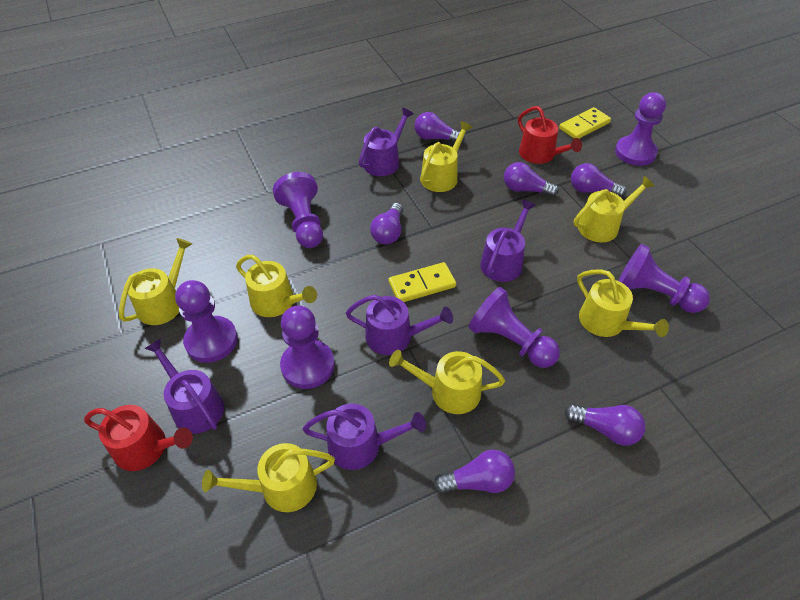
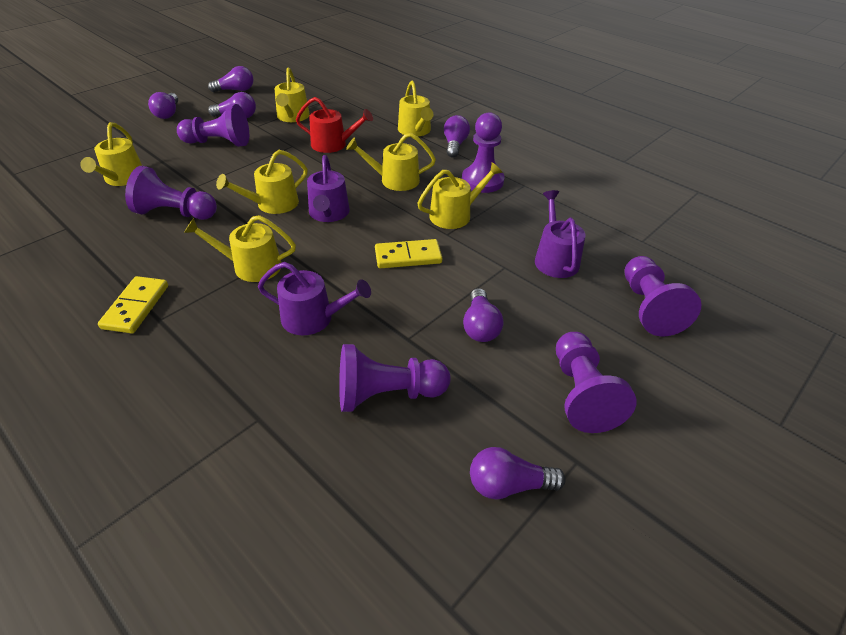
purple watering can: [144,339,224,434] [303,403,426,470] [346,295,453,355] [359,108,414,176] [480,200,536,282] = 5 -> [258,262,371,335] [307,155,350,222] [535,190,586,278] = 3
red watering can: [84,405,193,471] [518,106,582,164] = 2 -> [296,97,373,153] = 1

